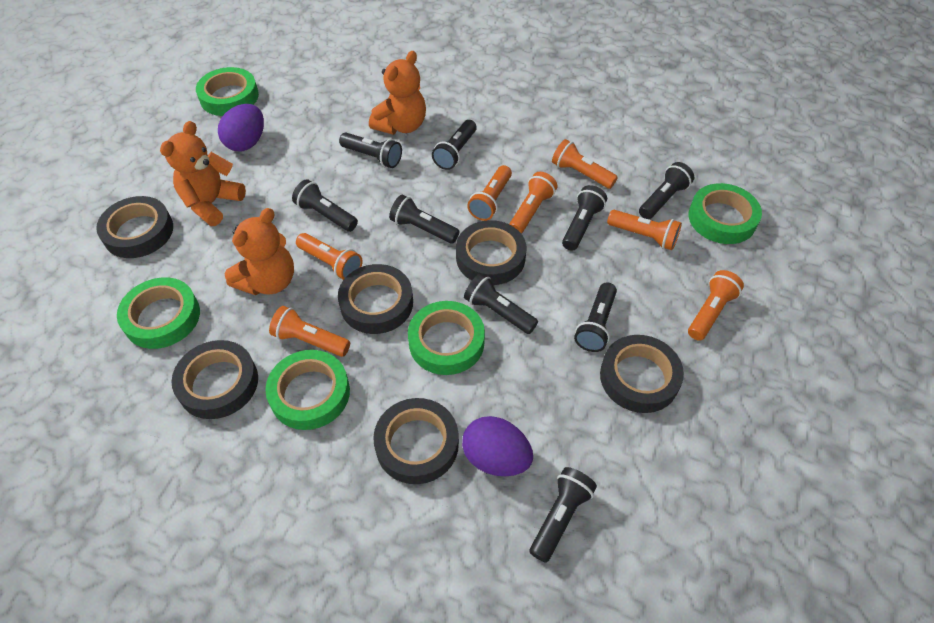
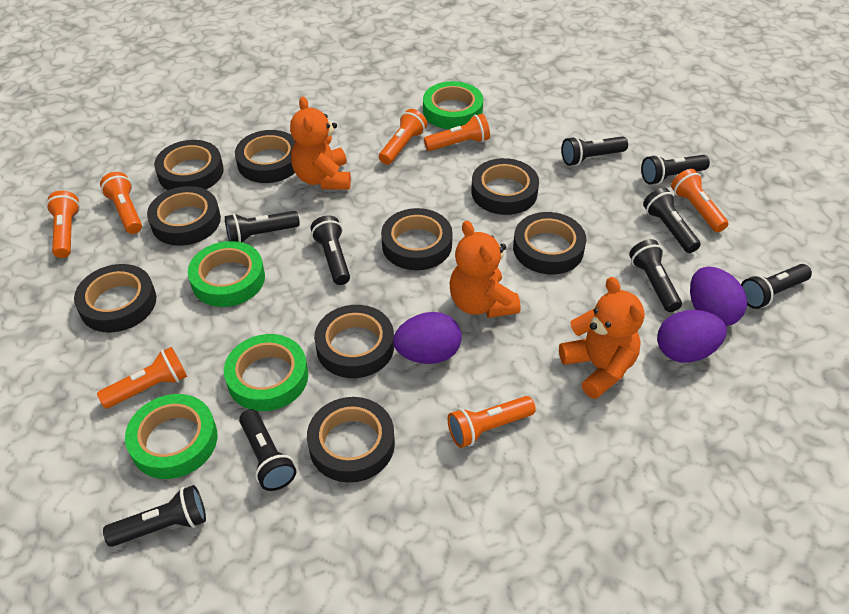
black tape: [96,196,173,258] [171,340,258,419] [338,264,413,334] [373,398,459,484] [456,220,526,285] [600,335,684,413] = 6 -> [74,264,156,332] [147,186,221,246] [154,140,224,190] [235,130,296,183] [307,397,395,483] [314,305,394,378] [381,208,453,270] [471,158,539,215] [513,212,586,275] = 9
green tape: [117,277,200,349] [196,67,259,116] [265,350,350,430] [408,301,485,375] [689,183,762,244] = 5 -> [125,394,217,479] [188,241,265,307] [224,334,308,411] [423,81,483,129] = 4
purple egg: [218,104,264,151] [462,416,533,476] = 2 -> [393,312,462,364] [657,310,727,363] [690,267,747,326] = 3

